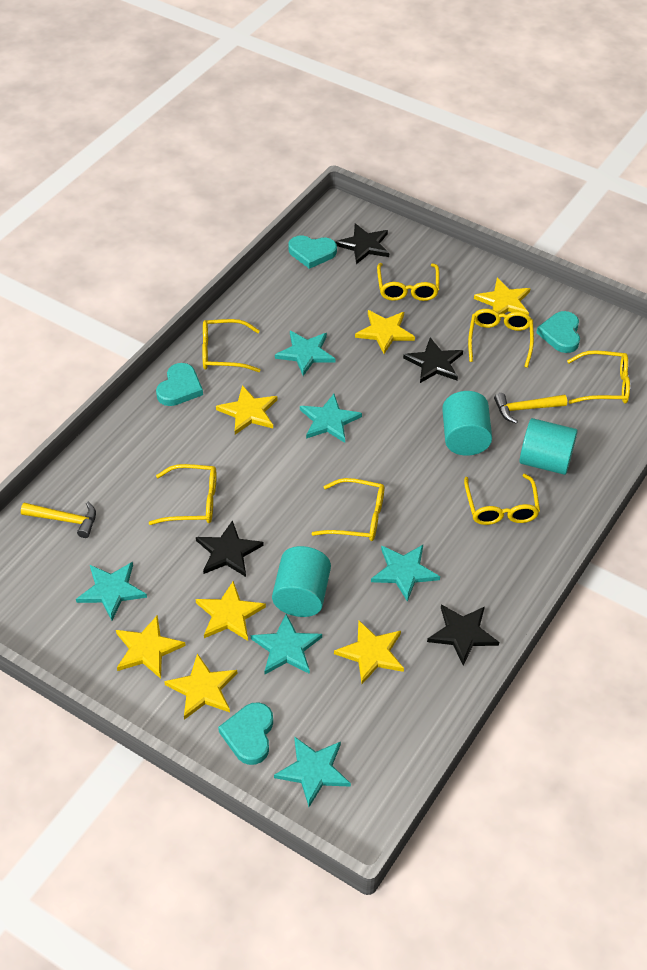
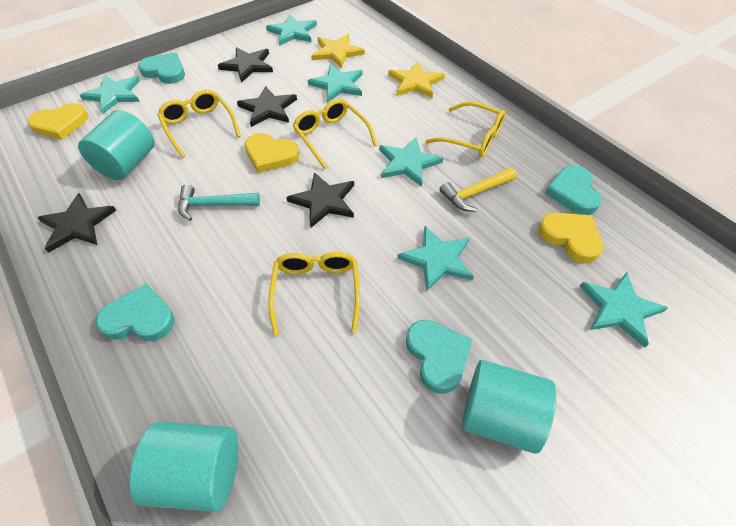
turquoise hammer: none = 0 -> [178,184,260,221] = 1
yellow glasses: [149,464,217,525] [202,319,261,372] [311,478,384,541] [377,263,440,301] [464,474,540,525] [468,309,534,368] [567,350,630,404] = 7 -> [157,90,241,158] [268,252,360,335] [293,99,377,169] [426,102,505,157] = 4
yellow hammer: [21,502,96,538] [494,393,567,423] = 2 -> [440,167,517,212] = 1
yellow heart: none = 0 -> [28,103,89,140] [245,133,299,173] [539,213,603,263] = 3
yellow star: [116,615,186,679] [164,653,237,720] [195,581,266,641] [216,385,277,435] [334,620,404,684] [355,310,415,354] [474,278,531,315] = 7 -> [311,34,365,68] [388,61,445,98] = 2

